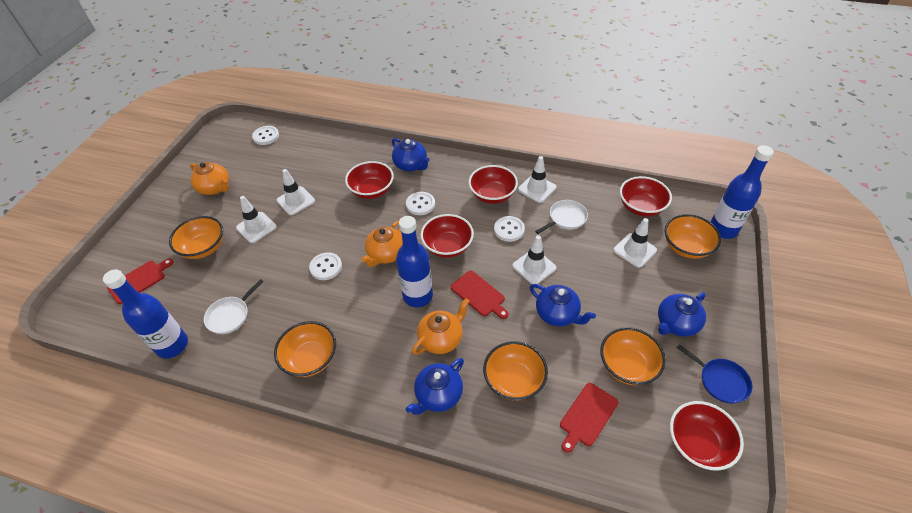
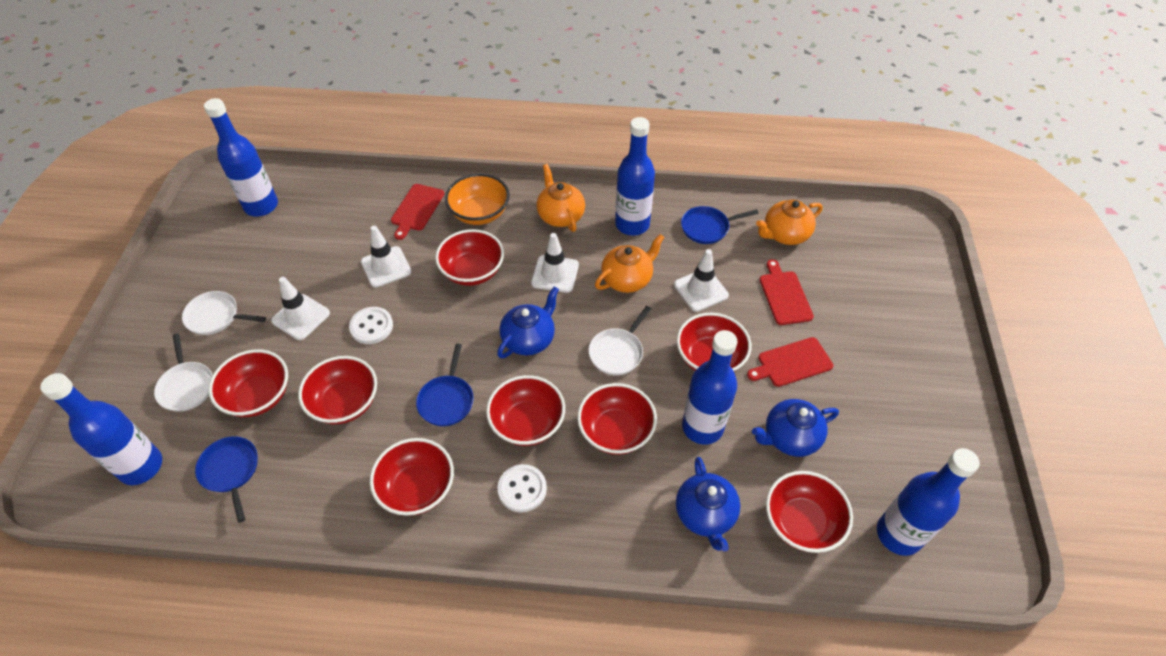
blue bottle: [103,269,188,358] [396,216,433,307] [710,145,774,239] = 3 -> [40,373,162,485] [204,98,278,216] [615,117,655,236] [682,330,737,445] [877,448,980,556] = 5
blue pan: [677,344,752,404] = 1 -> [195,436,258,523] [416,344,474,426] [681,206,759,244] = 3
blue teapot: [392,138,430,171] [406,358,464,415] [530,284,596,326] [658,293,706,337] = 4 -> [497,287,559,358] [676,457,740,552] [752,399,839,457] = 3
orange bowl: [169,216,223,259] [274,321,336,377] [483,341,548,401] [600,327,666,385] [665,214,721,259] = 5 -> [445,174,510,225] = 1
red bowl: [345,161,394,199] [421,214,474,258] [469,165,518,204] [620,176,672,217] [670,401,744,471] = 5 -> [208,349,288,417] [298,356,377,424] [370,438,454,516] [435,229,504,286] [486,375,565,446] [577,383,657,455] [677,313,751,371] [766,471,853,553] = 8
white button: [252,126,279,145] [309,252,342,280] [406,192,435,215] [494,216,525,242] = 4 -> [349,307,393,344] [498,464,547,513] = 2
white pan: [204,279,264,334] [535,200,588,234] = 2 -> [154,333,213,412] [182,291,266,335] [589,306,651,375] = 3
white traffic cone: [236,196,277,243] [276,169,315,215] [512,235,556,284] [518,156,556,203] [613,218,657,268] = 5 -> [271,277,330,340] [361,226,411,288] [531,233,579,293] [674,249,729,312] = 4

